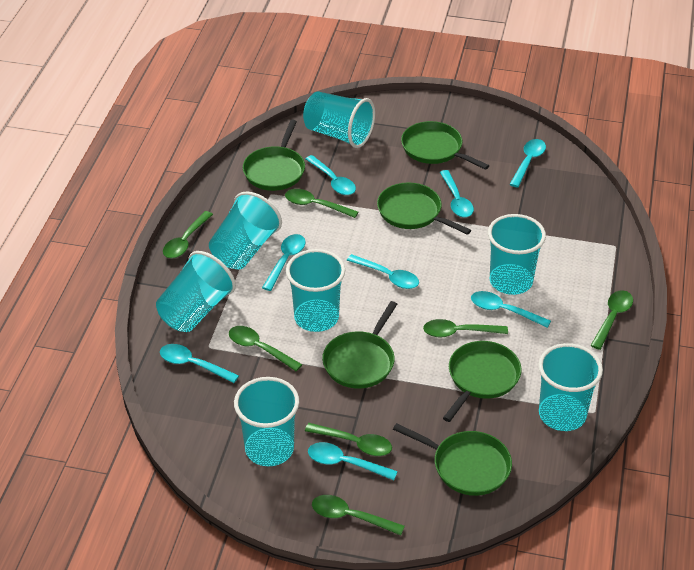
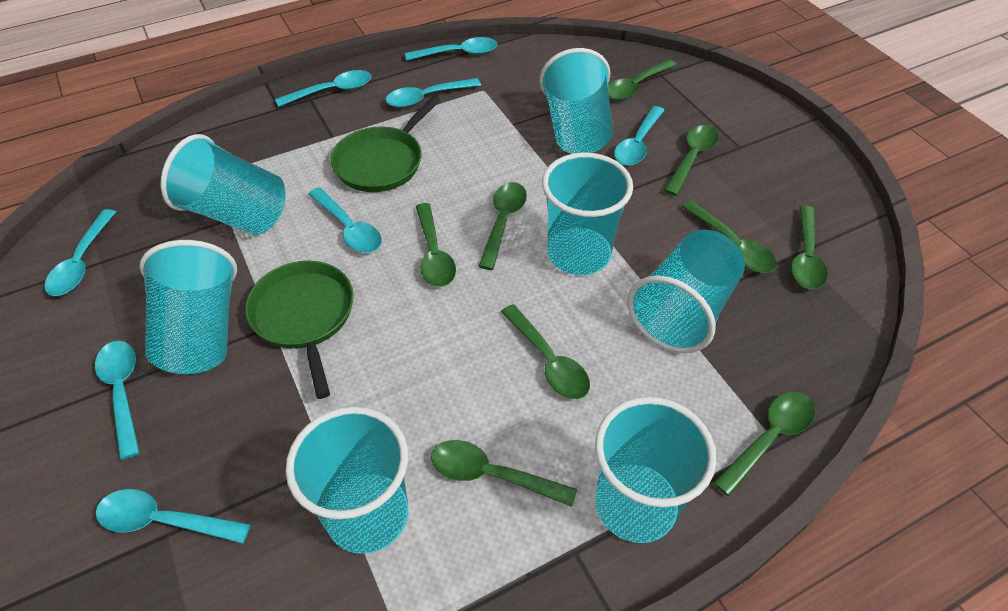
green pan: [243,120,305,191] [322,301,397,389] [377,183,471,235] [393,423,512,496] [401,121,489,170] [443,341,521,422] = 6 -> [245,261,354,399] [331,96,440,192] = 2
green spoon: [163,211,213,258] [229,326,302,371] [285,189,358,218] [305,423,392,456] [312,495,405,535] [423,319,508,338] [590,290,633,350] = 7 -> [416,203,456,287] [431,440,577,507] [478,182,527,270] [501,304,590,399] [608,59,677,100] [664,125,719,196] [682,201,777,273] [714,392,815,496] [791,205,828,290] = 9

